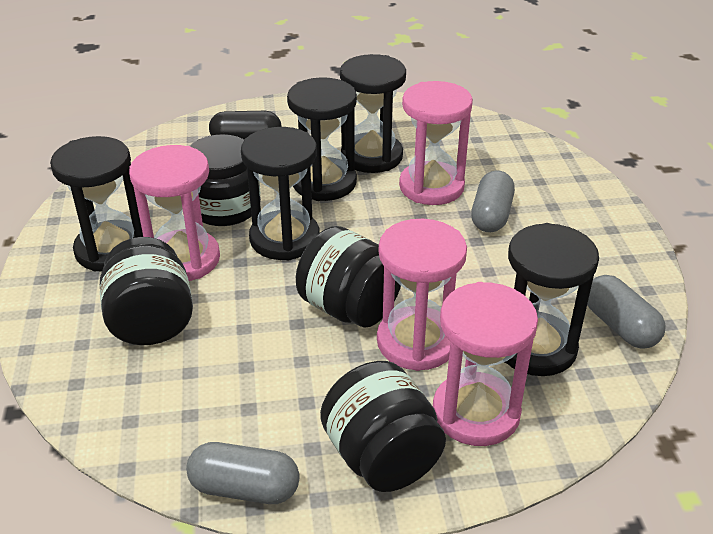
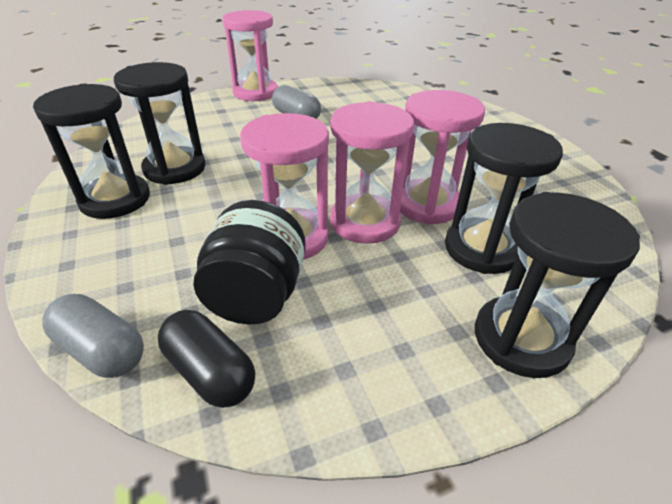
black hourglass: [50,136,143,272] [241,127,320,260] [287,77,357,201] [340,54,406,173] [505,223,599,376] = 5 -> [33,84,150,219] [114,62,206,185] [445,123,563,274] [475,192,640,378] = 4
black jar: [100,237,193,345] [190,134,261,226] [296,226,401,328] [320,361,446,492] = 4 -> [193,200,306,324] = 1
grey capsule: [186,442,300,504] [471,171,515,232] [587,275,666,349] = 3 -> [42,294,144,378] [272,85,321,119] = 2

